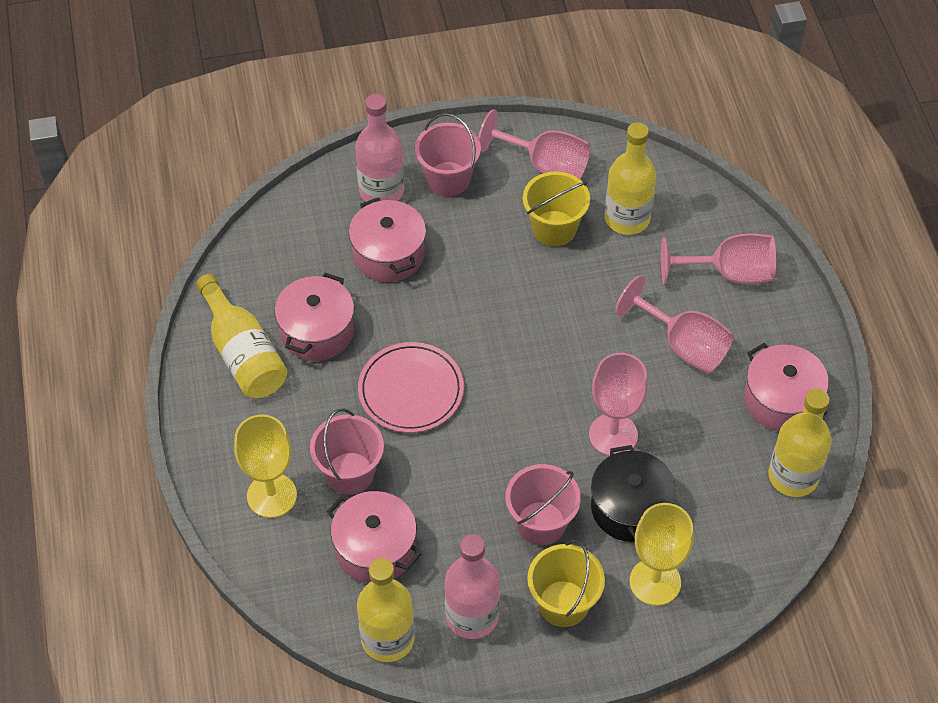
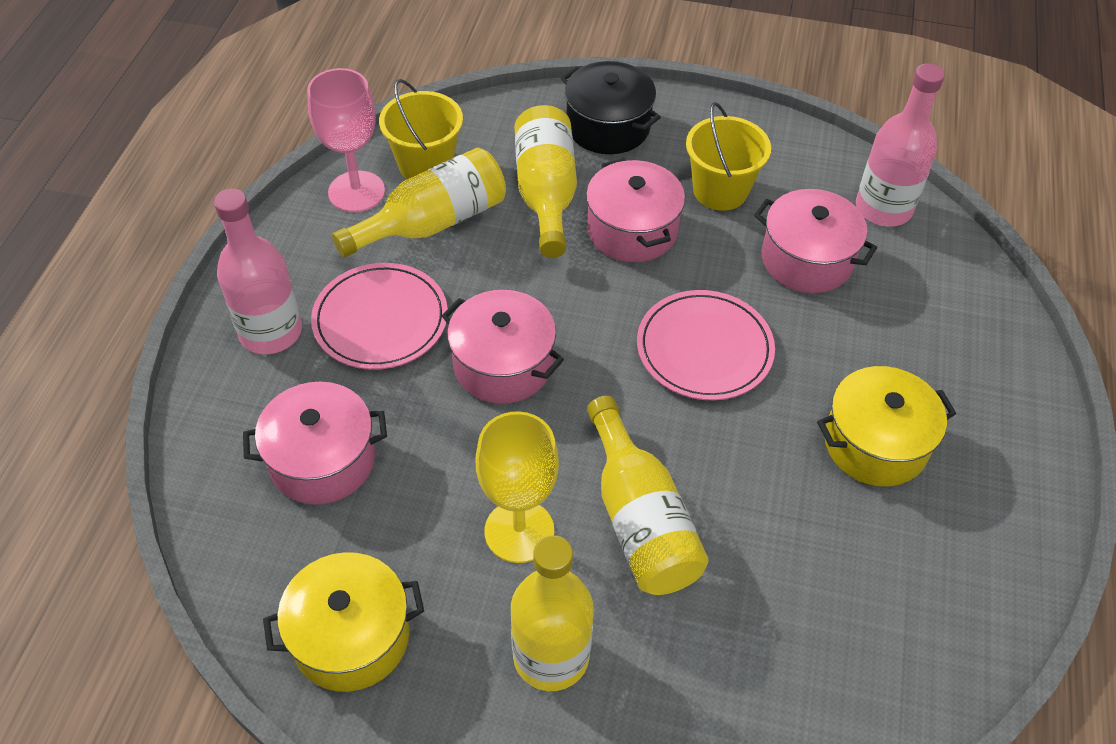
pink bucket: [310,408,384,495] [415,113,481,196] [506,464,581,545] = 3 -> none = 0
pink goblet: [478,109,591,179] [589,353,648,456] [615,275,734,373] [661,233,776,284] = 4 -> [307,68,385,212] = 1
pink plate: [358,342,464,433] = 1 -> [311,263,448,370] [637,290,775,400] = 2
yellow goblet: [234,415,297,518] [629,503,694,606] = 2 -> [476,411,559,563] = 1
yellow pot: none = 0 -> [263,552,424,692] [817,366,956,486] = 2

